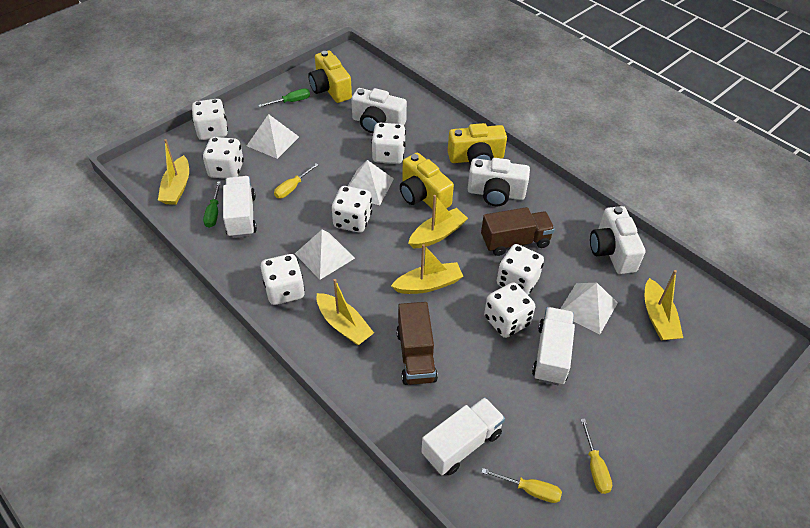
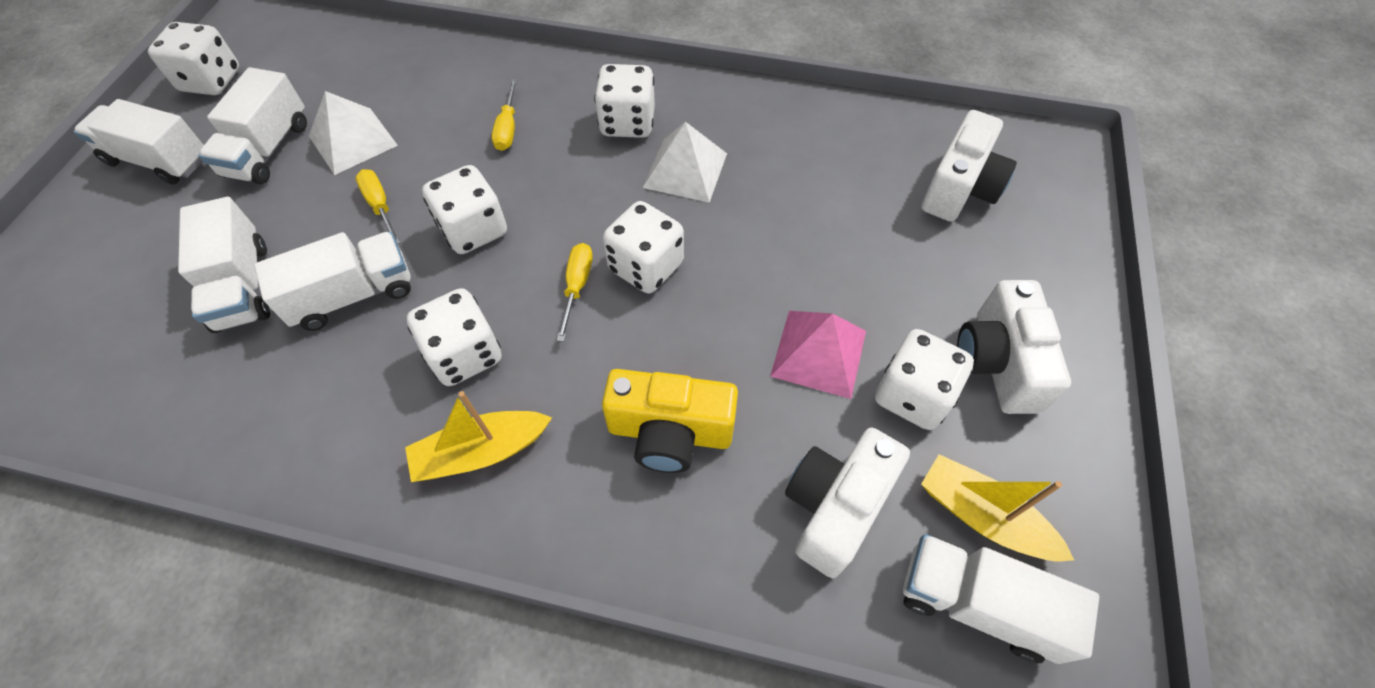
brown truck: [396,302,438,385] [481,207,555,256] = 2 -> none = 0
green screwdriver: [203,181,221,228] [259,88,310,107] = 2 -> none = 0
pink pyramid: none = 0 -> [770,311,866,399] = 1
white dice: [192,99,228,140] [203,137,244,179] [261,254,305,305] [332,186,372,233] [371,123,406,164] [484,282,535,338] [497,244,544,295] = 7 -> [148,22,239,95] [407,288,502,386] [422,165,507,254] [594,64,655,138] [603,201,684,293] [875,329,974,430] = 6
white pyramid: [247,114,299,159] [295,230,355,280] [348,160,394,205] [560,283,618,334] = 4 -> [309,91,398,175] [643,122,727,203] = 2
white truck: [223,176,257,238] [421,397,505,475] [532,307,575,385] = 3 -> [74,99,204,185] [178,197,270,333] [198,67,307,184] [254,232,411,331] [903,534,1099,664] = 5
yellow boat: [158,139,189,205] [317,279,374,345] [391,244,464,294] [408,195,468,248] [645,270,683,340] = 5 -> [405,391,552,482] [921,454,1074,561] = 2
yellow camera: [308,51,352,103] [400,153,454,209] [448,123,507,166] = 3 -> [602,369,738,473] = 1

